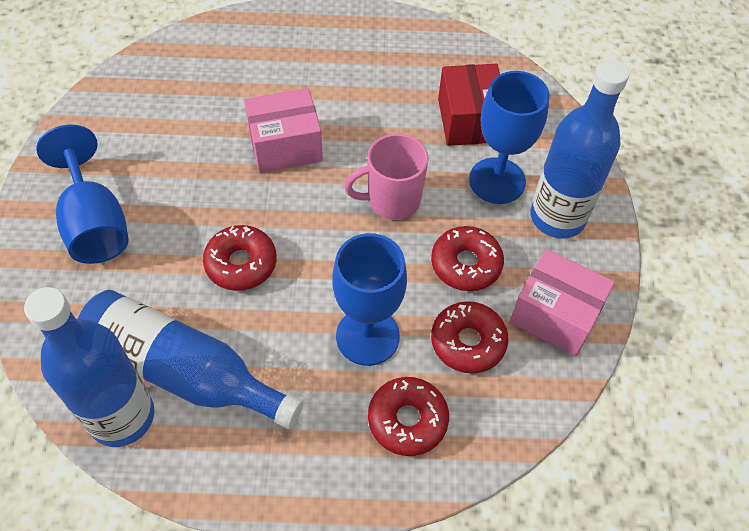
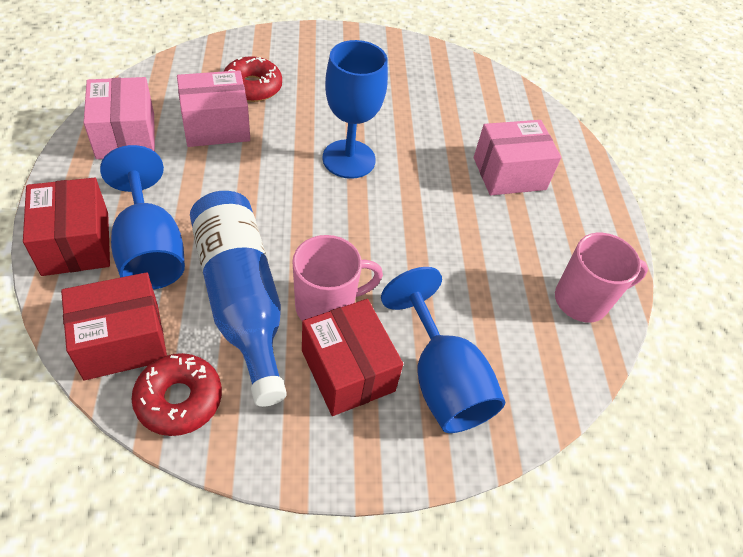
blue bottle: [24,287,154,447] [78,290,303,429] [531,60,629,238] = 3 -> [190,191,287,407] = 1
pink box: [244,88,323,173] [510,249,615,356] = 2 -> [84,77,155,159] [177,70,250,147] [474,120,561,195] = 3
pink mug: [344,133,429,220] = 1 -> [292,235,383,321] [555,233,648,323] = 2
red box: [438,64,500,146] = 1 -> [23,178,110,276] [61,272,167,380] [302,299,403,416] = 3
red donut: [203,225,277,291] [368,377,449,456] [431,226,504,291] [431,301,508,373] = 4 -> [131,353,222,436] [224,56,282,102] = 2

